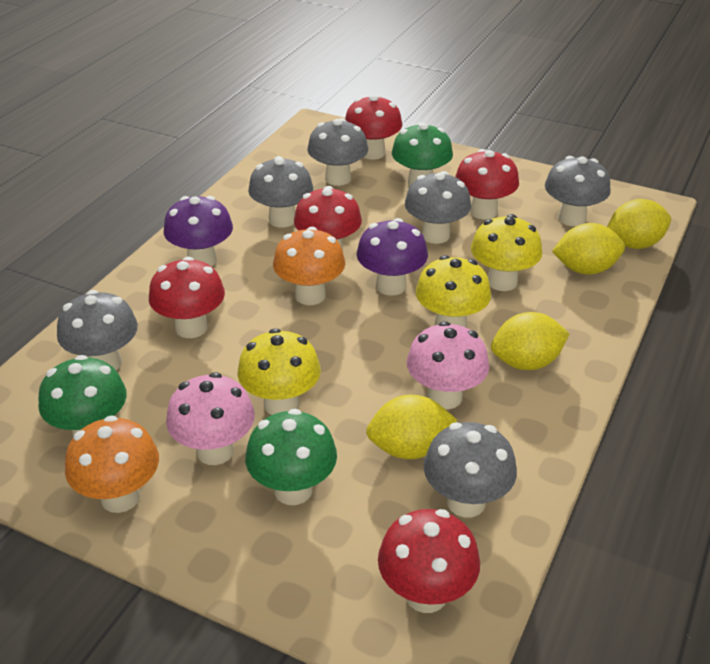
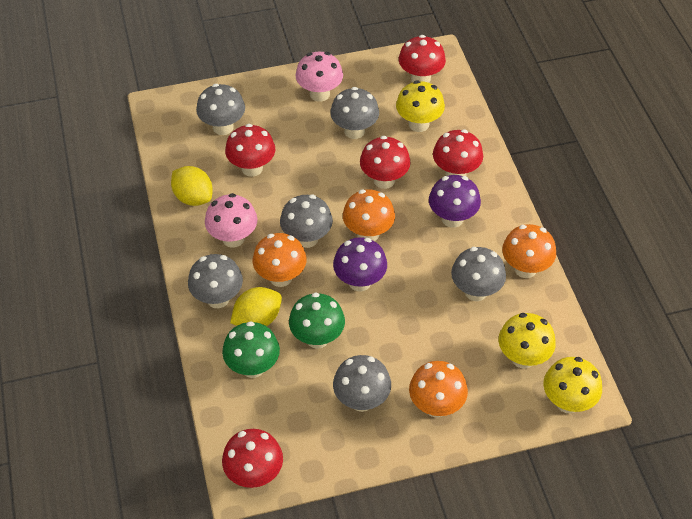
green mushroom: [38,355,127,437] [245,409,337,505] [392,122,453,187] = 3 -> [222,321,280,378] [289,292,345,349] = 2
orange mushroom: [65,415,159,513] [273,227,345,305] = 2 -> [253,233,307,287] [343,189,395,241] [409,361,468,417] [502,224,556,278] = 4
yellow lemon: [366,394,457,459] [491,312,570,370] [552,223,625,275] [607,199,671,249] = 4 -> [171,166,213,206] [230,287,282,326] = 2

